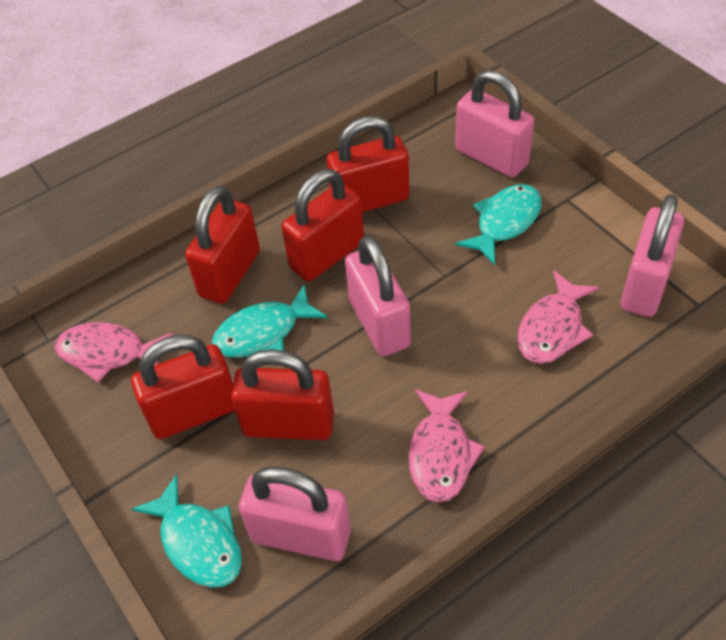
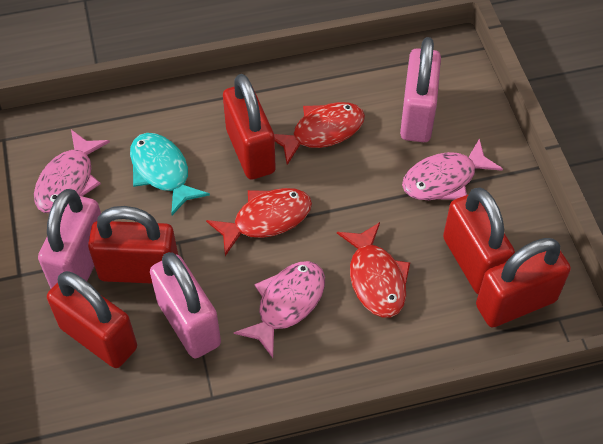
pink padlock: [239,466,351,561] [345,235,411,356] [455,70,534,178] [621,194,684,317] = 4 -> [38,189,101,288] [150,252,221,358] [400,37,441,142] = 3
red fish: none = 0 -> [206,188,312,256] [274,102,365,165] [337,222,410,318] = 3
turquoise fish: [132,474,242,588] [212,284,328,357] [455,184,542,265] = 3 -> [130,133,210,215] = 1

